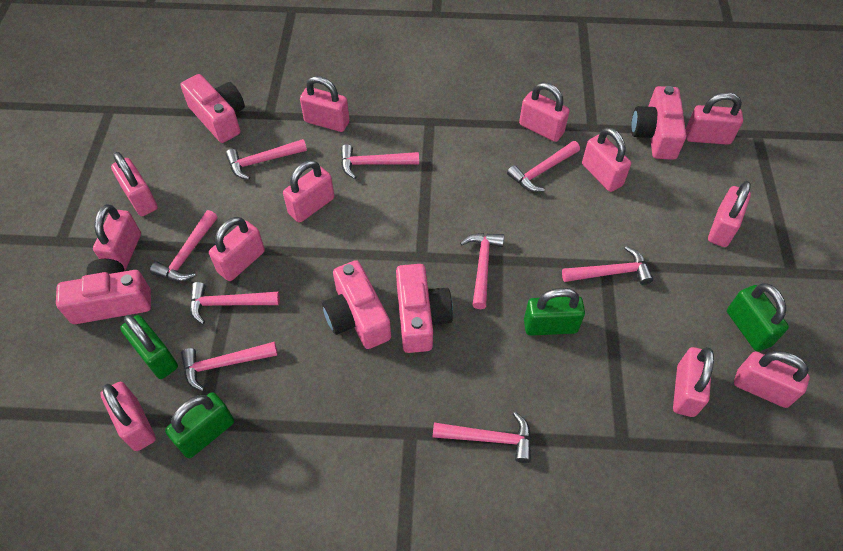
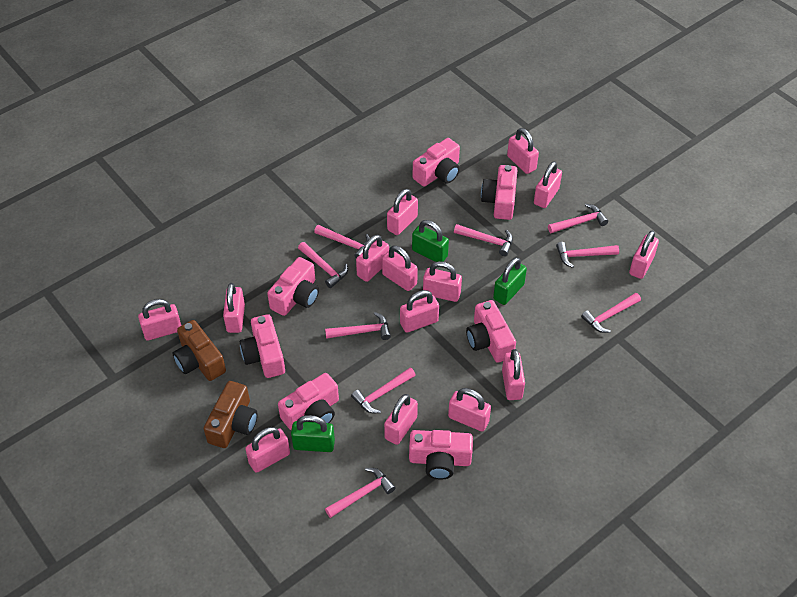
brown camera: none = 0 -> [173,320,226,381] [204,381,257,448] = 2
green padlock: [120,315,178,379] [165,392,234,458] [524,288,585,336] [727,283,789,352] = 4 -> [291,415,335,452] [412,220,449,262] [493,257,527,305] = 3
pink camera: [56,259,151,324] [180,74,245,143] [322,260,391,349] [396,264,453,353] [631,86,686,160] = 5 -> [240,314,285,378] [267,257,319,316] [278,373,339,430] [409,430,473,480] [413,138,460,187] [466,300,516,363] [481,165,517,220] = 7
pink padlock: [93,204,141,271] [100,382,156,451] [111,152,158,216] [209,217,265,281] [283,160,334,223] [300,76,350,132] [519,82,570,142] [582,127,631,192] [673,347,714,417] [686,92,743,145] [708,181,751,247] [734,351,810,408] = 12 -> [138,299,181,341] [223,283,245,333] [245,427,290,473] [356,235,389,282] [382,246,418,291] [384,394,418,445] [387,189,418,235] [400,290,439,333] [423,261,462,302] [448,388,491,432] [502,349,525,400] [507,128,539,174] [534,161,562,208] [629,230,659,279] = 14

